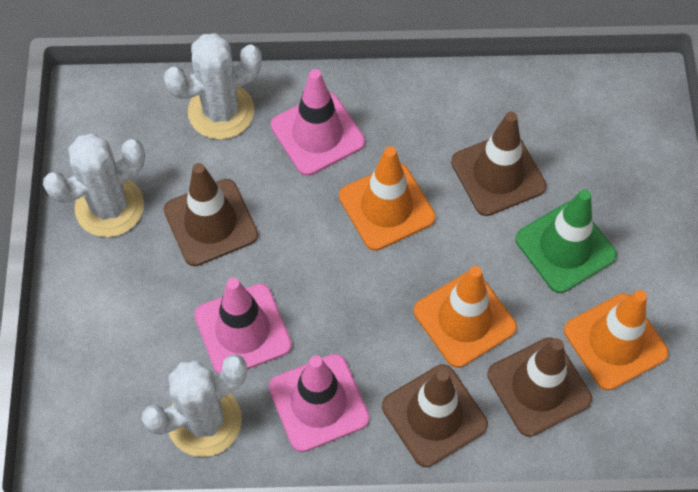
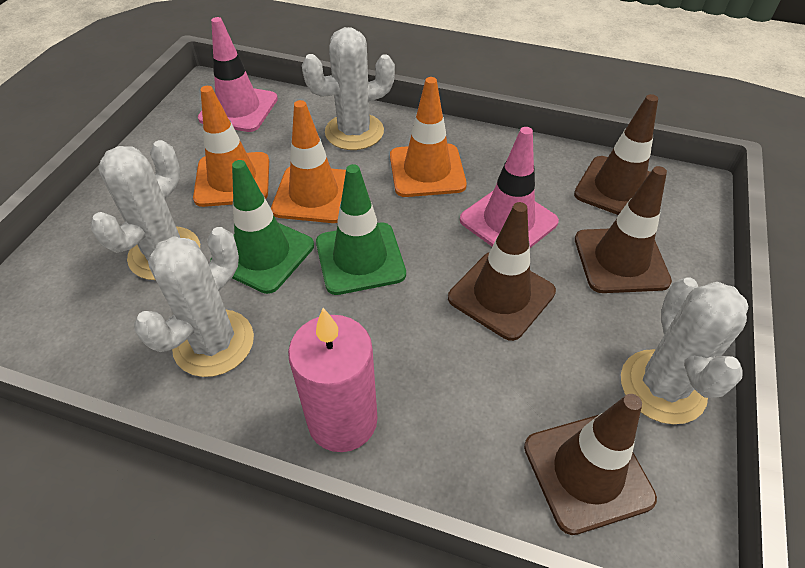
green traffic cone: [515,189,617,293] = 1 -> [210,160,314,294] [316,164,406,295] = 2
pink candle: none = 0 -> [288,308,378,452] = 1
pink traffic cone: [194,278,292,374] [269,354,369,452] [271,69,365,176] = 3 -> [198,17,278,132] [460,127,559,248] = 2
white cactus: [43,133,145,237] [141,354,247,457] [164,33,262,139] = 3 -> [90,140,200,280] [134,227,254,377] [302,27,395,150] [621,277,748,424] = 4

